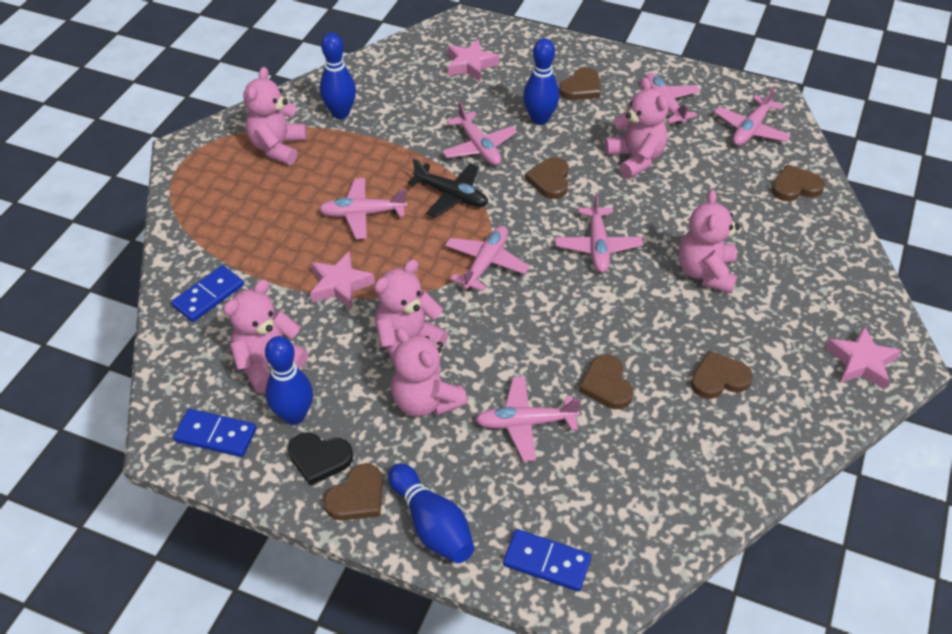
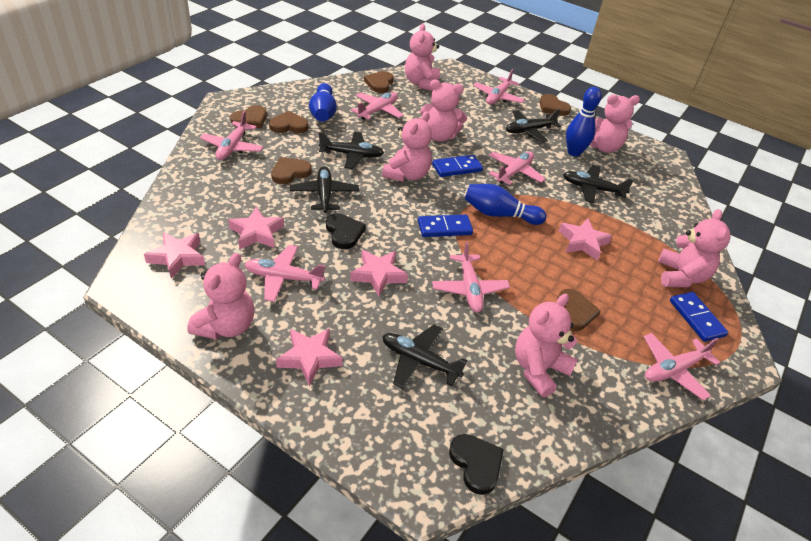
black heart: [288,432,353,486] = 1 -> [326,214,366,249] [449,434,504,495] = 2
black plane: [408,158,488,218] = 1 -> [290,166,359,213] [318,132,384,169] [383,324,467,389] [506,109,561,142] [563,165,634,203] = 5
blue bowling pin: [265,336,313,425] [320,32,356,119] [388,463,474,563] [523,38,559,125] = 4 -> [309,83,337,122] [465,184,546,225] [566,87,602,156] = 3
pink star: [310,251,375,309] [448,39,499,82] [826,326,901,390] = 3 -> [144,232,205,279] [228,207,284,249] [276,328,343,387] [350,250,408,296] [559,219,612,261] = 5
pink teddy bear: [223,280,309,393] [243,67,307,165] [374,260,448,363] [391,328,468,417] [605,78,669,178] [678,190,740,294] = 6 -> [187,253,254,340] [382,111,432,182] [405,23,440,91] [420,79,467,142] [515,294,577,398] [590,94,640,153] [658,209,730,287] = 7

